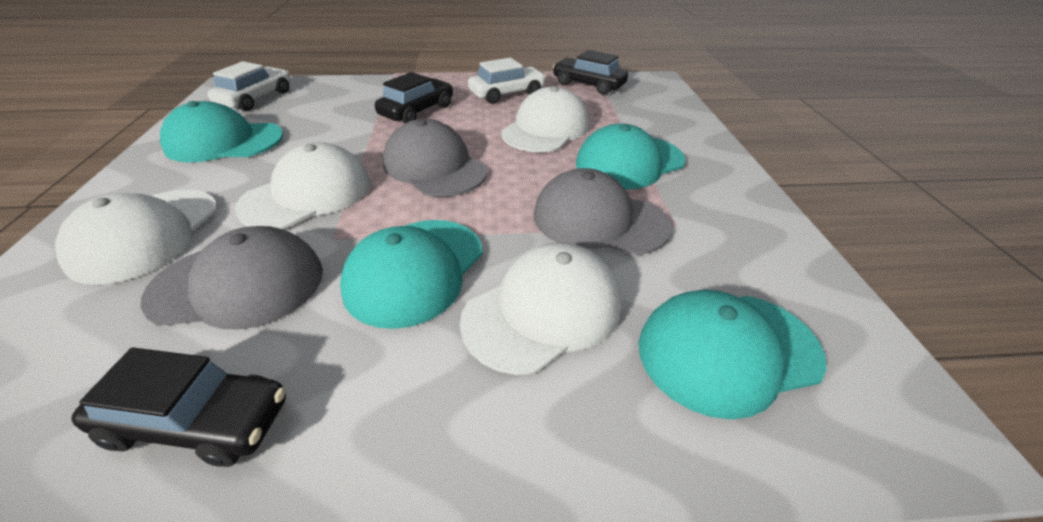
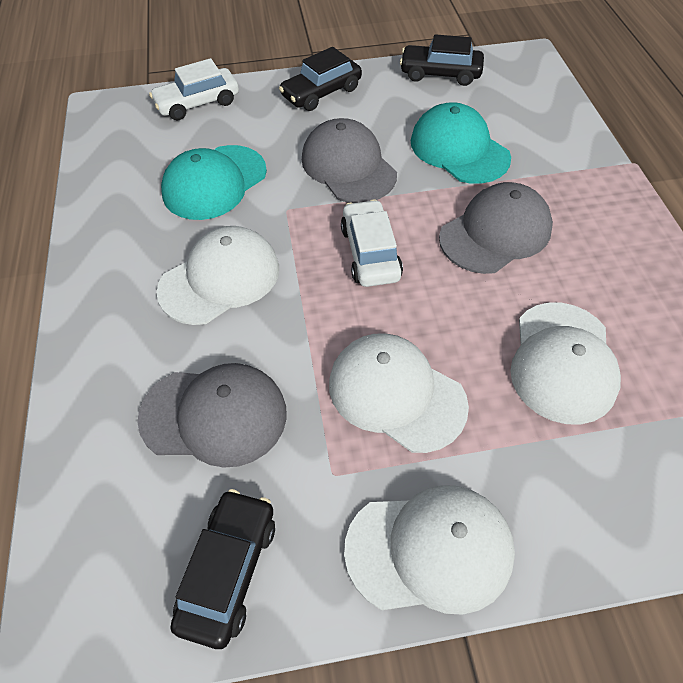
turquoise cap: [160,101,283,162] [340,220,483,329] [576,123,686,190] [638,290,827,419] = 4 -> [161,145,267,220] [411,102,511,184] = 2

